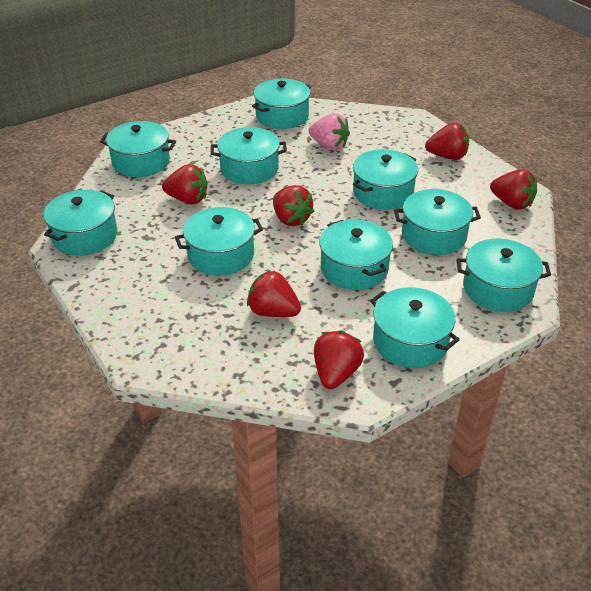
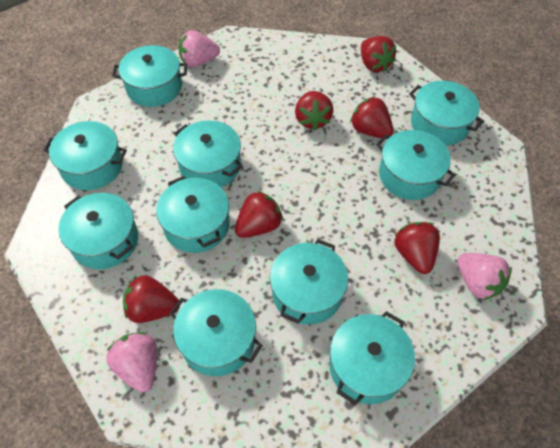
pink strawberry: [309,113,350,150] = 1 -> [106,332,157,392] [178,30,220,67] [457,253,512,301] = 3

